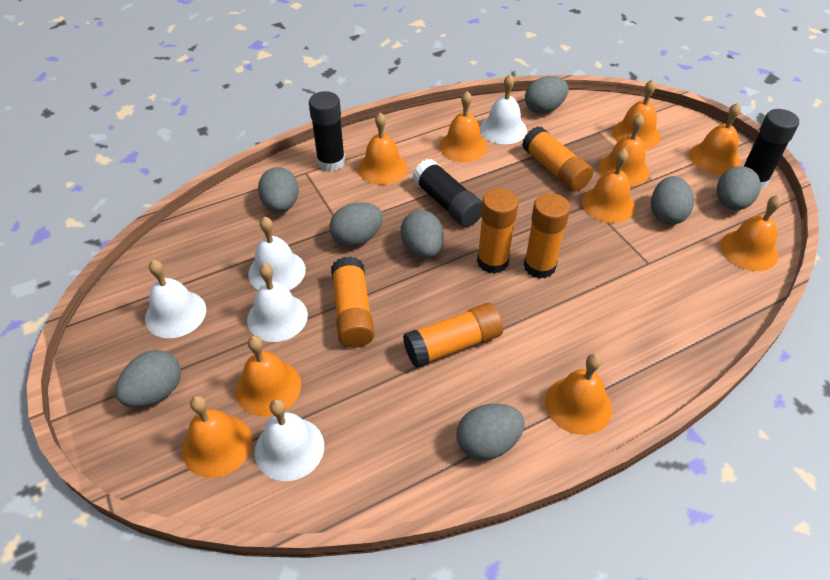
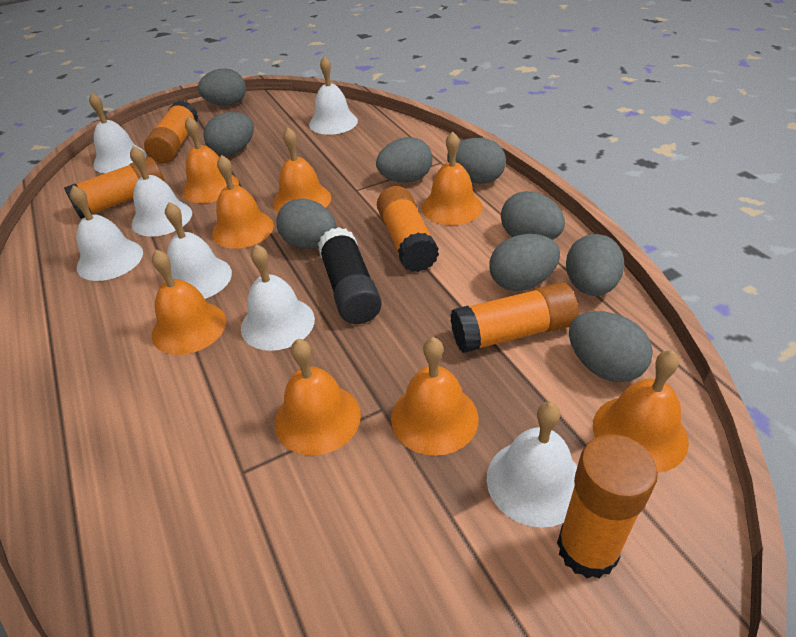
black glue stick: [309,91,345,171] [412,159,482,227] [744,109,799,190] = 3 -> [318,227,382,324] = 1
grey egg: [116,350,181,408] [258,167,299,213] [330,202,383,247] [401,210,444,259] [456,404,525,461] [525,76,569,114] [651,176,694,225] [717,166,761,210] = 8 -> [198,68,246,106] [203,112,254,156] [276,198,337,249] [376,137,432,182] [447,138,506,184] [490,234,560,291] [501,191,565,240] [566,234,625,296] [569,311,653,382] = 9
orange bell: [182,396,252,478] [236,336,301,417] [358,113,408,185] [439,91,488,162] [545,354,612,435] [582,148,635,223] [599,114,650,186] [612,79,661,150] [689,103,741,175] [720,195,782,271] = 10 -> [152,250,226,355] [182,116,239,203] [212,155,274,249] [273,127,331,212] [275,339,361,456] [391,337,479,456] [421,131,483,225] [593,350,689,473] = 8
white bell: [145,260,206,338] [247,263,308,342] [248,217,306,290] [255,399,324,481] [480,74,527,144] = 5 -> [70,185,143,281] [89,93,147,173] [130,146,192,237] [164,202,232,299] [241,244,315,351] [309,56,358,135] [487,402,577,528] = 7

